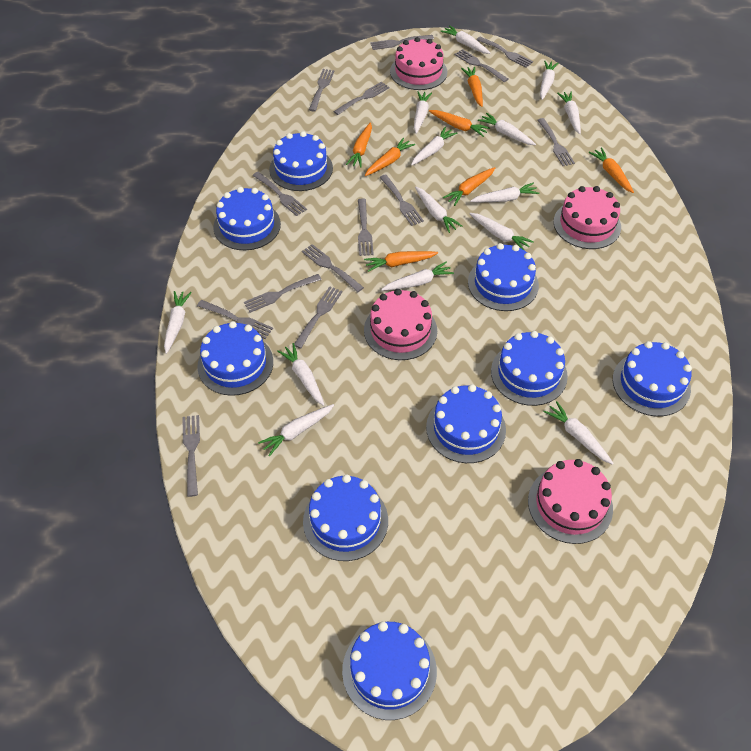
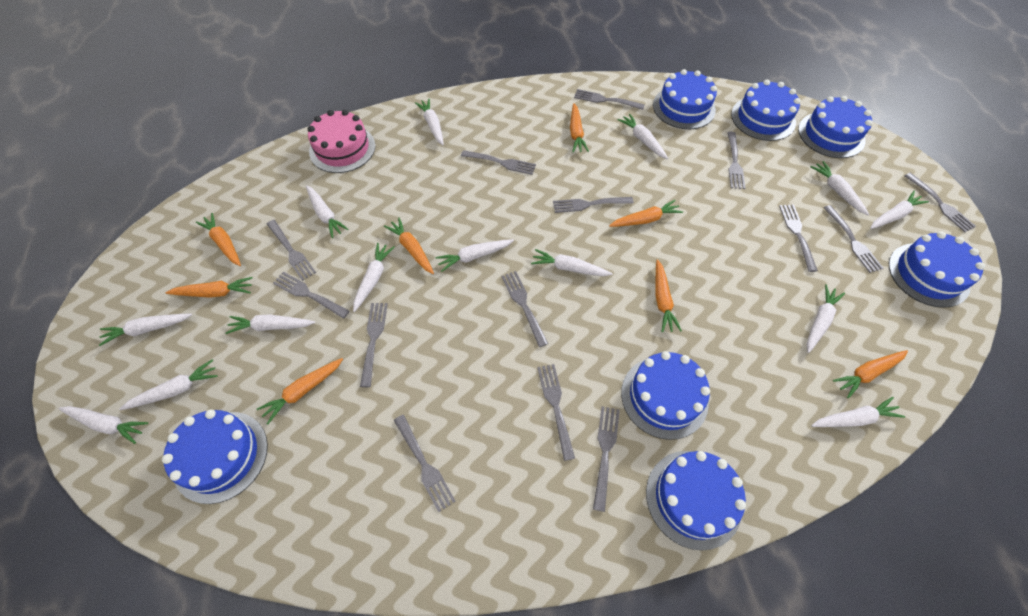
blue cake: [197,321,273,396] [213,187,281,250] [269,131,333,191] [303,474,388,561] [342,621,437,720] [426,384,506,463] [468,243,539,311] [491,331,568,406] [613,341,692,416] = 9 -> [162,409,268,504] [621,351,710,440] [646,451,746,550] [653,69,717,129] [731,80,801,141] [798,96,873,158] [889,231,985,308] = 7
orange carrot: [346,122,372,168] [364,251,438,272] [365,138,415,176] [429,110,490,137] [443,167,495,206] [461,66,483,107] [589,148,634,193] = 7 -> [166,277,253,298] [196,213,241,266] [256,358,343,424] [384,218,434,274] [570,103,589,152] [609,200,683,227] [655,259,682,332] [833,350,908,398] = 8
pink cake: [364,289,437,360] [390,37,447,90] [528,459,613,544] [554,186,621,249] = 4 -> [308,110,375,173] = 1

